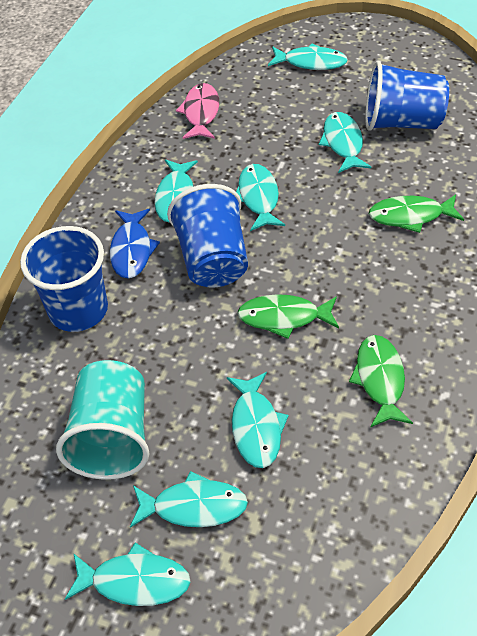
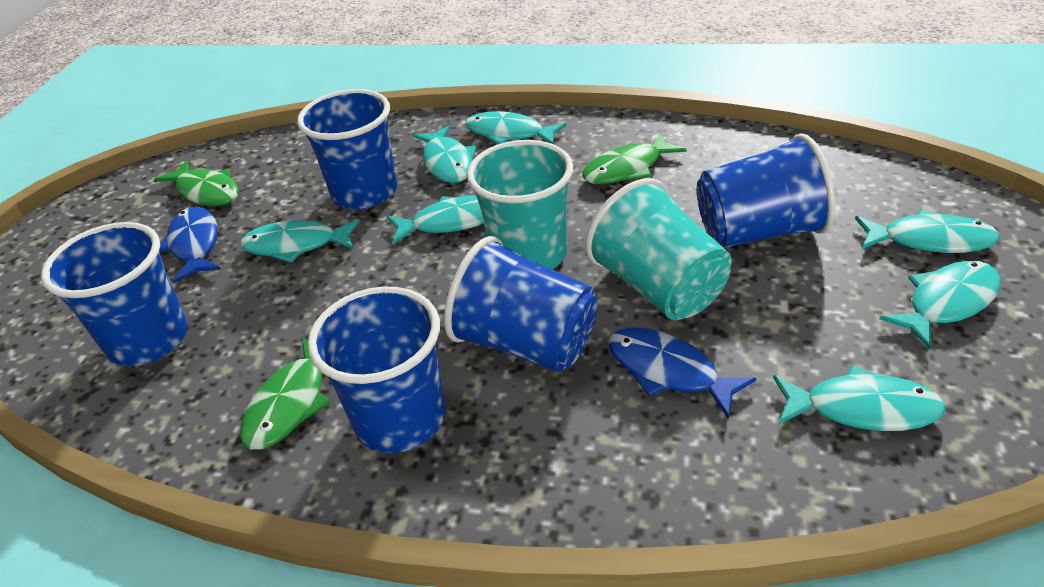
blue cup: [20,226,108,332] [167,184,248,288] [365,61,449,131] = 3 -> [41,222,188,366] [297,89,397,209] [308,286,445,453] [444,236,598,372] [697,133,836,248] = 5
blue fish: [110,209,160,279] = 1 -> [159,206,221,283] [608,327,757,418] = 2
pink fish: [176,83,219,139] = 1 -> none = 0
turquoise cup: [56,360,150,480] = 1 -> [467,140,573,269] [585,178,732,320] = 2

